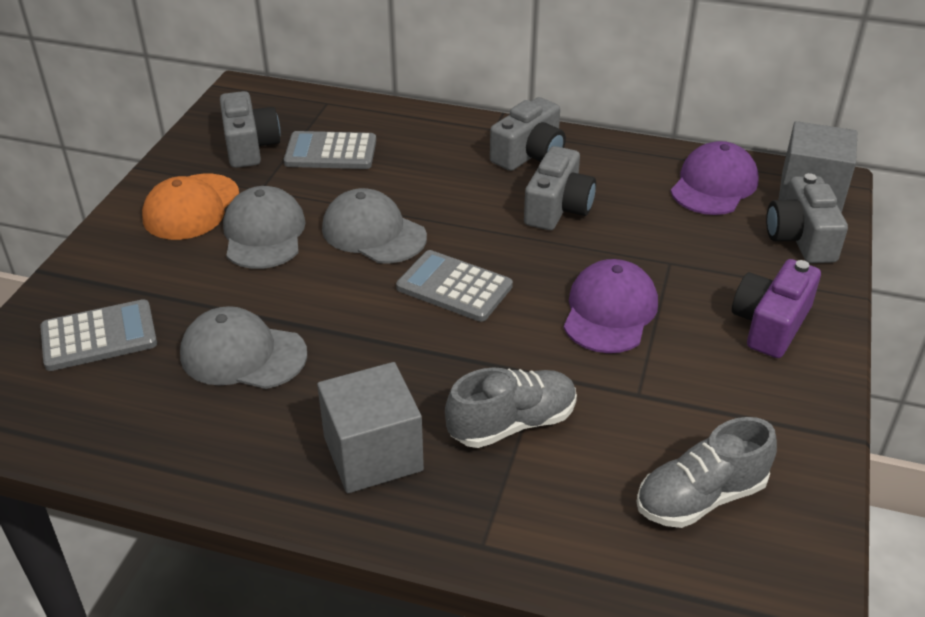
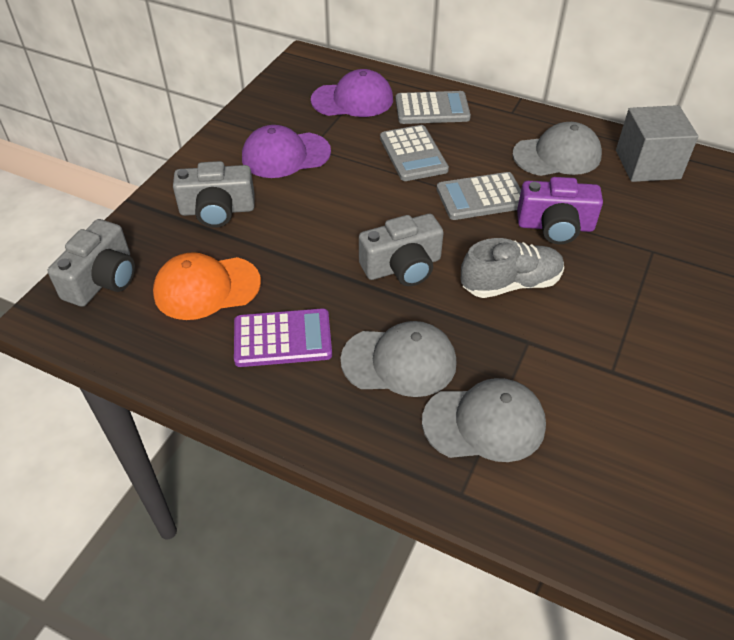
grey camera: [220,91,280,168] [490,97,566,171] [524,146,596,230] [766,173,848,263] = 4 -> [48,219,135,307] [173,161,255,228] [359,214,444,286] = 3
grey cube: [317,362,424,493] [778,121,857,213] = 2 -> [616,105,698,182] = 1
grey shoe: [445,367,577,448] [636,417,777,528] = 2 -> [461,238,564,298] = 1
purple calculator: none = 0 -> [234,308,332,367] = 1

